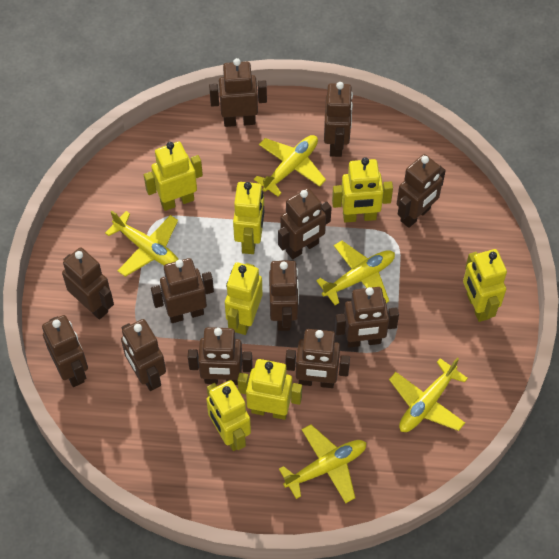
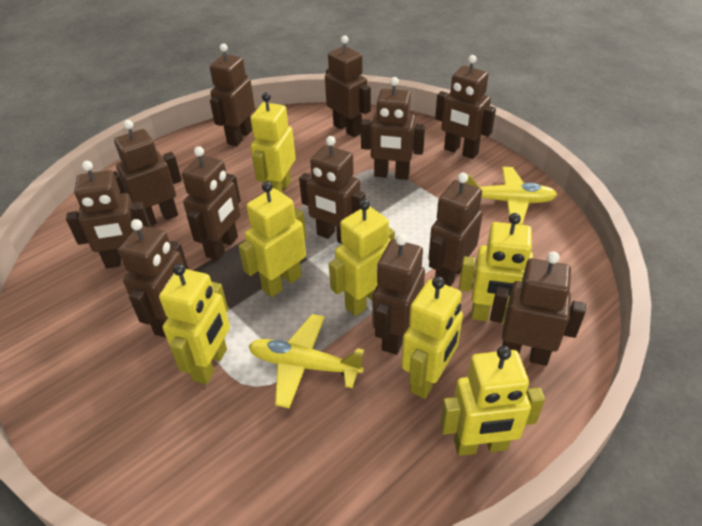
yellow plane: [105,211,179,277] [254,135,326,197] [279,424,366,503] [316,241,395,305] [389,357,468,432] = 5 -> [249,314,364,409] [465,167,557,225] = 2

